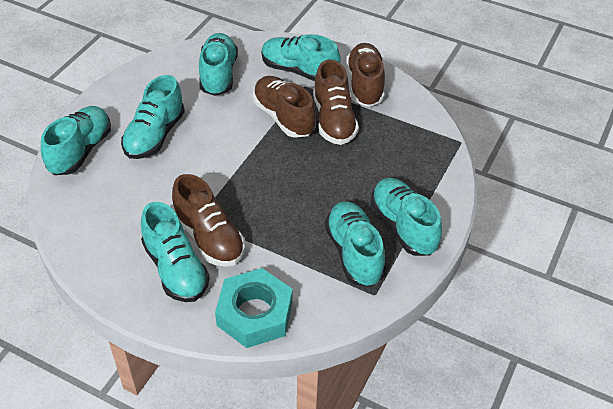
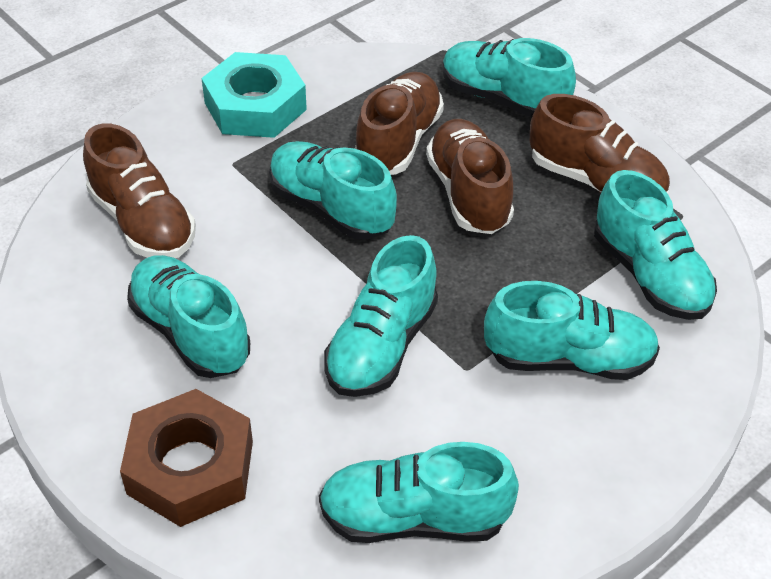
brown nut: none = 0 -> [120,389,253,527] = 1

